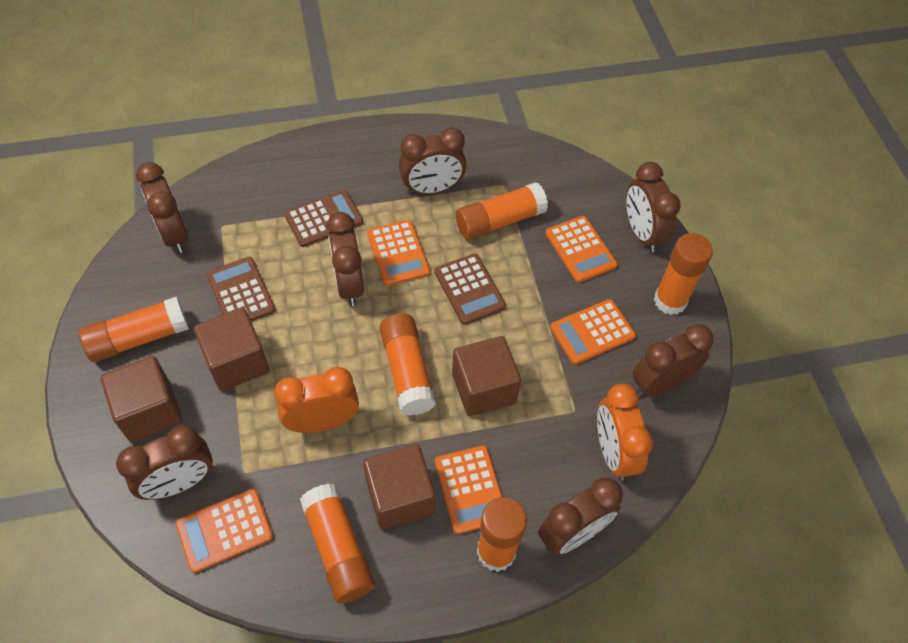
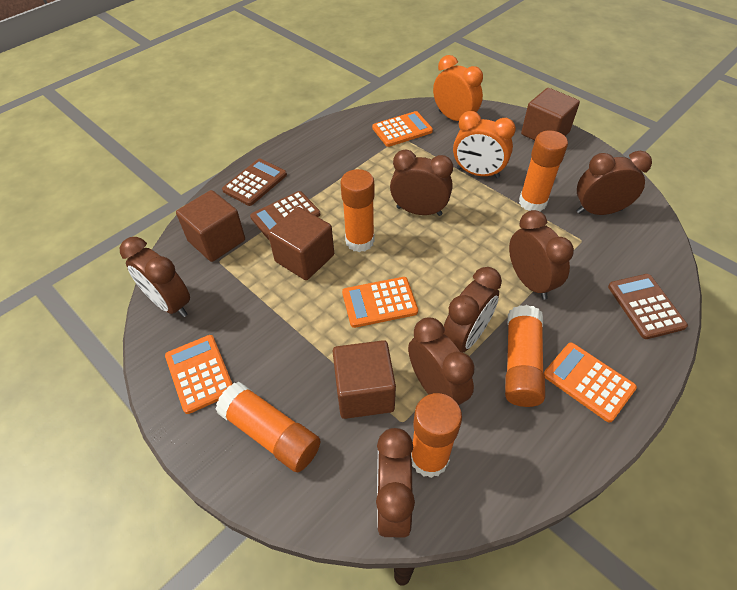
orange calculator: [176,489,273,573] [367,220,430,286] [435,446,502,534] [545,216,618,283] [550,299,636,365] = 5 -> [165,335,233,414] [342,277,418,328] [372,111,433,147] [544,343,637,422] = 4
orange glue stick: [79,296,189,362] [300,484,375,603] [380,313,436,416] [456,182,548,240] [477,497,527,572] [654,233,713,315] = 6 -> [215,382,320,472] [340,169,375,252] [411,393,462,478] [505,305,545,407] [519,130,568,211] = 5

